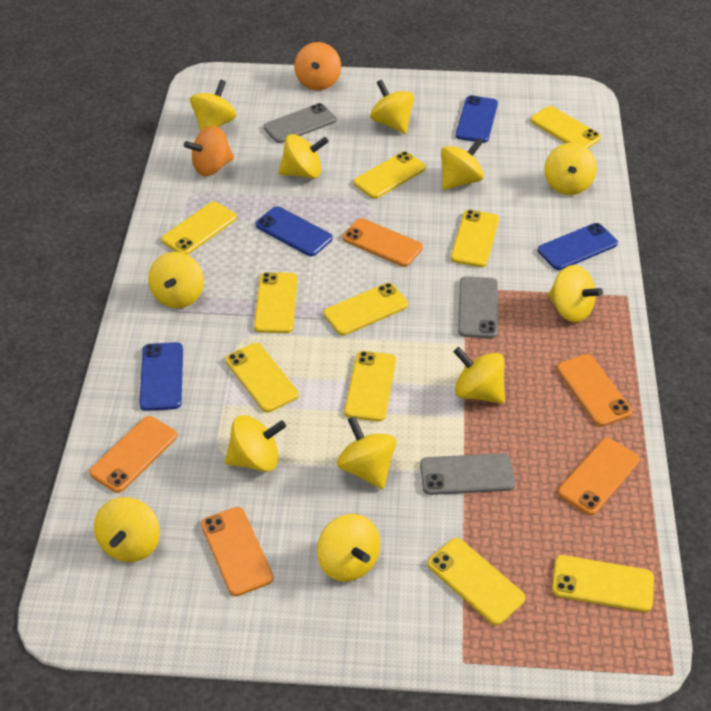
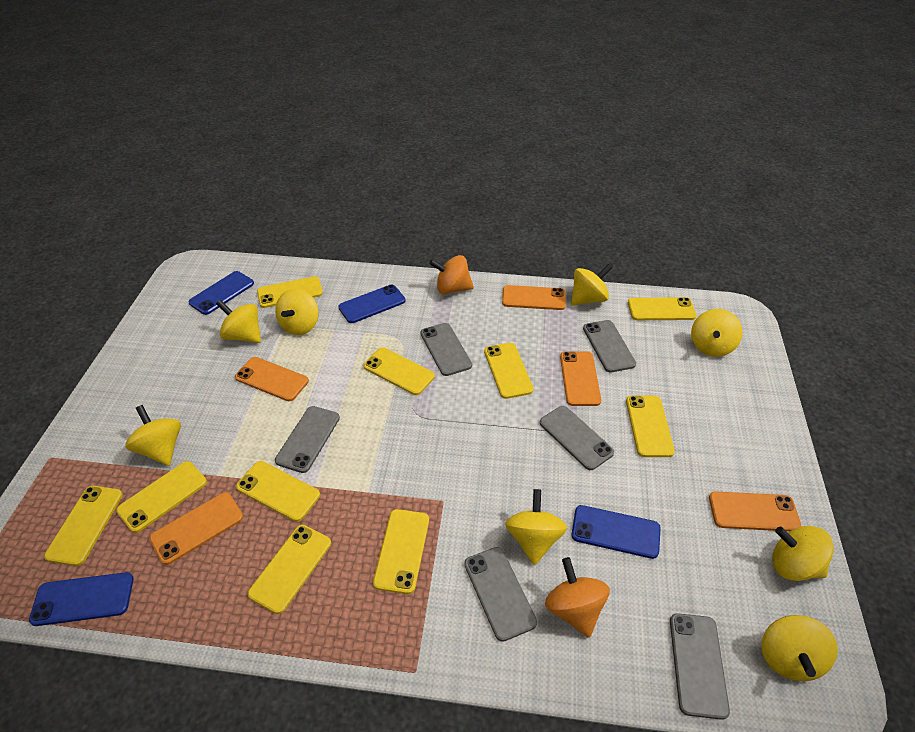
grey phone: [264,103,336,143] [420,453,515,495] [458,276,498,338] = 3 -> [275,406,340,473] [420,323,472,376] [464,547,537,642] [540,406,614,470] [583,320,636,372] [670,613,730,720] = 6
yellow spinning top: [94,497,160,562] [148,252,204,308] [190,79,236,131] [225,415,286,472] [278,134,329,179] [317,514,380,582] [337,416,396,489] [370,80,414,134] [441,138,484,190] [453,347,505,404] [544,143,597,195] [548,265,603,322] = 12 -> [126,405,181,466] [216,300,261,343] [275,289,319,335] [505,489,567,565] [571,264,612,306] [691,309,743,357] [761,615,838,681] [772,526,834,581] = 8

